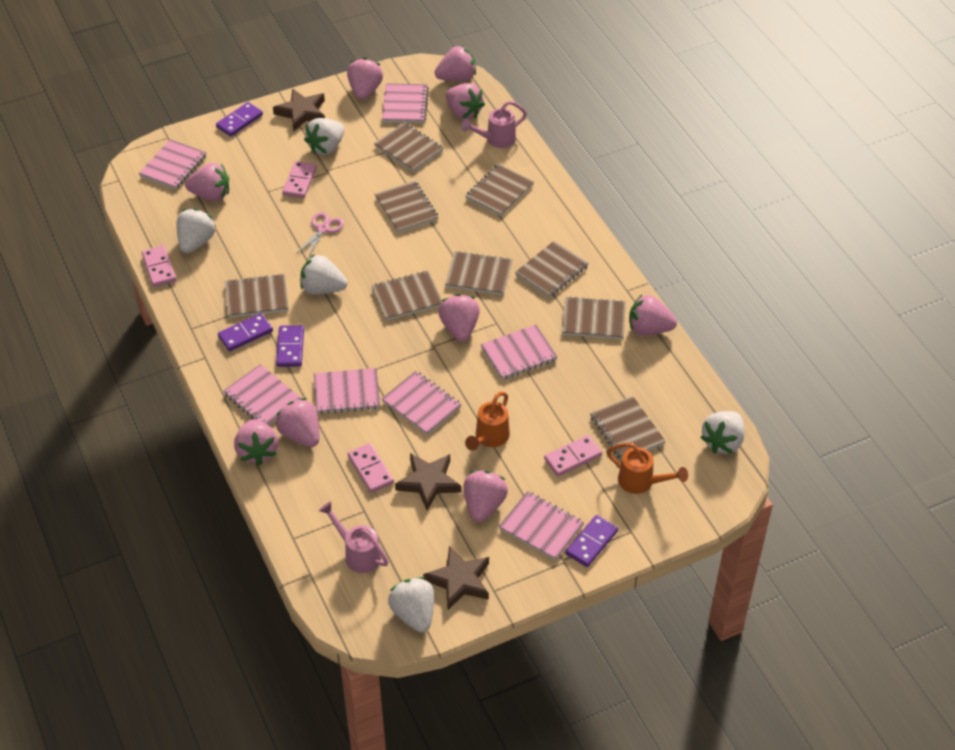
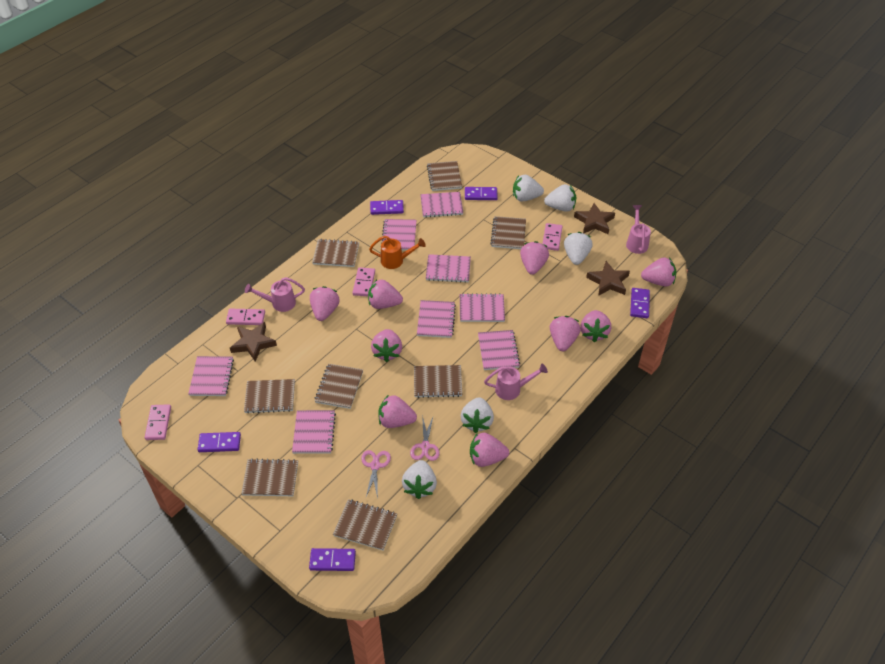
brown notebook: [225,274,289,318] [372,271,443,320] [374,122,443,172] [375,181,438,233] [445,251,512,295] [465,164,534,216] [515,241,589,298] [562,296,626,339] [590,396,666,461] = 9 -> [241,459,298,496] [244,379,295,414] [312,239,359,267] [314,364,363,409] [333,499,397,550] [414,365,462,398] [427,161,462,191] [490,216,526,249] = 8
orange watering can: [465,391,510,451] [606,443,688,494] = 2 -> [369,235,426,269] = 1
pink notebook: [139,139,206,190] [223,364,302,425] [314,368,380,414] [381,371,461,435] [382,83,429,123] [481,324,557,380] [499,491,584,560] = 7 -> [188,356,234,396] [292,410,336,454] [381,219,416,251] [417,300,456,338] [420,192,463,218] [426,254,471,283] [460,293,505,322] [478,330,520,370] = 8
pink scissors: [296,212,344,258] = 1 -> [361,450,391,499] [410,415,440,461] = 2
pink watering can: [319,502,388,573] [461,101,527,148] = 2 -> [245,277,305,312] [484,364,548,400] [626,205,651,254] = 3
purple domino: [216,102,263,136] [218,313,273,351] [276,325,304,367] [565,515,618,567] = 4 -> [197,432,241,452] [309,548,356,571] [370,200,404,215] [465,187,498,200] [630,288,650,318] = 5

